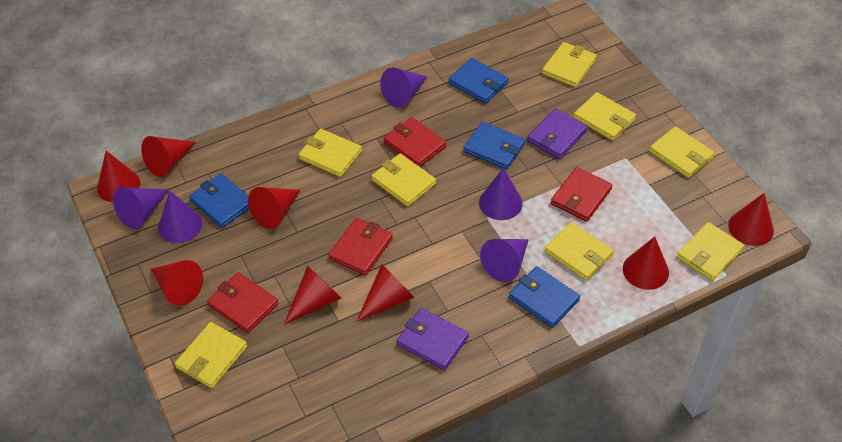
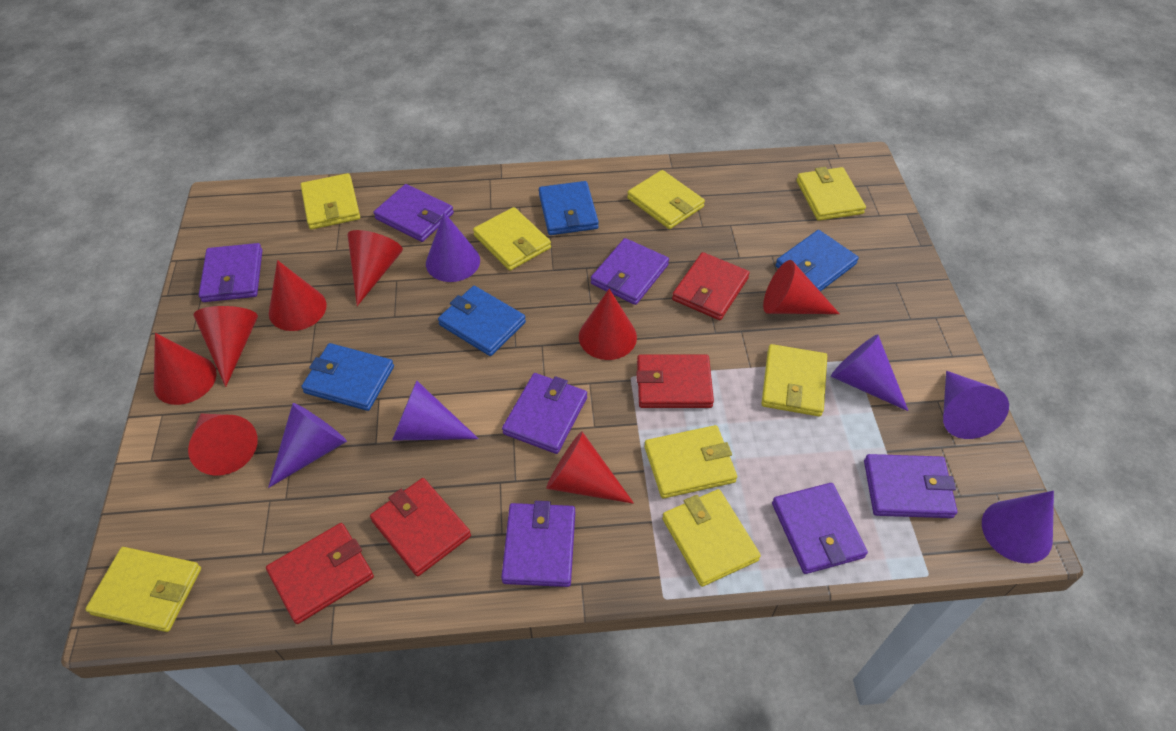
purple cone: [113,187,169,229] [158,191,203,243] [380,68,427,108] [479,168,523,220] [480,239,529,282] = 5 -> [268,403,347,488] [392,381,479,441] [426,212,480,282] [831,334,908,411] [943,371,1009,439] [982,491,1054,563] = 6
purple wallet: [397,308,469,370] [527,108,588,159] = 2 -> [199,243,262,302] [373,184,454,242] [501,501,575,587] [502,373,587,454] [591,238,669,305] [772,483,868,574] [864,454,957,518] = 7

